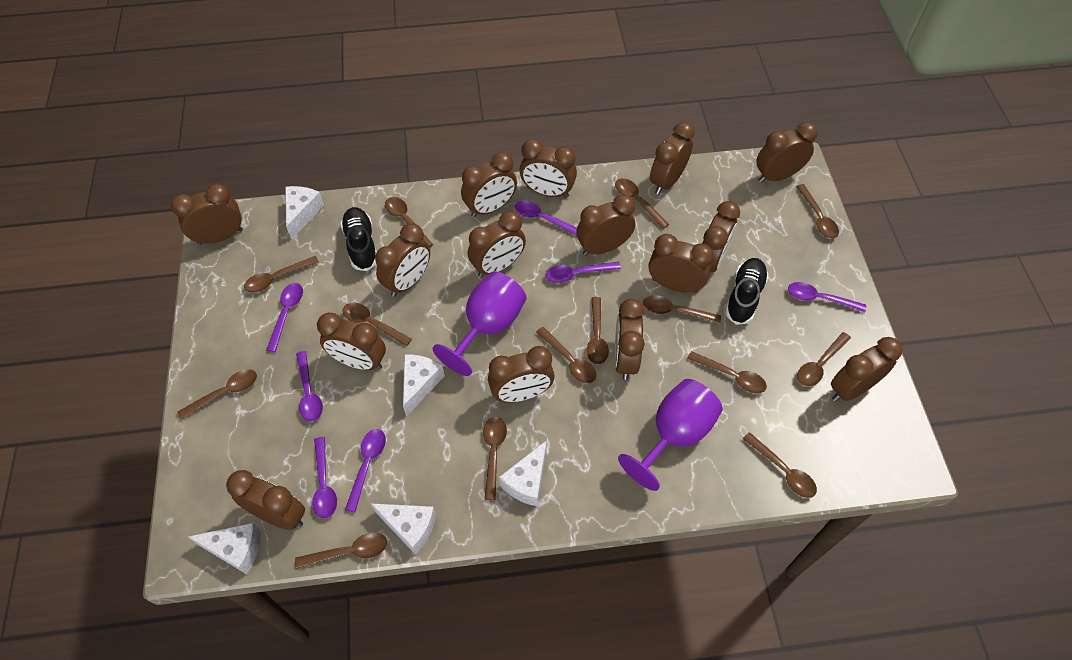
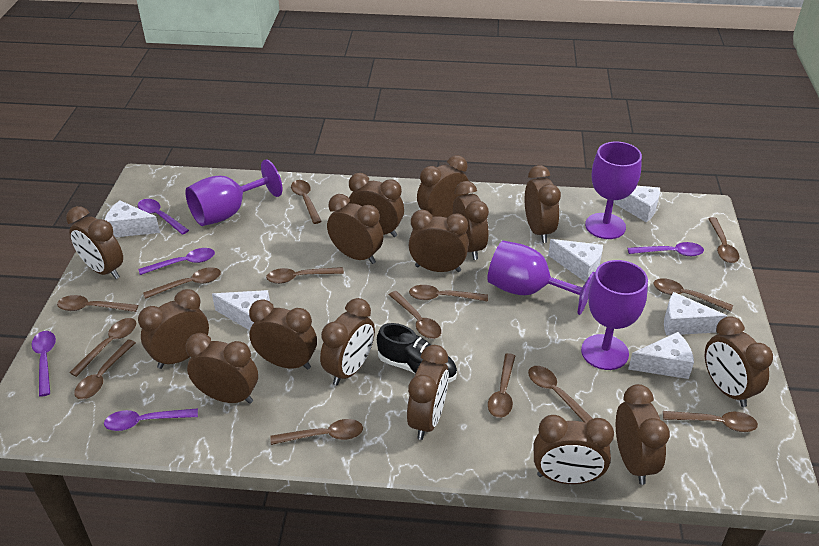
black shoe: [340,207,377,271] [725,258,769,325] = 2 -> [377,323,457,383] = 1
purple goblet: [433,271,526,376] [618,379,723,491] = 2 -> [185,159,282,226] [487,241,595,315] [581,260,648,370] [585,142,642,239] = 4
purple spoon: [266,283,303,352] [296,351,323,422] [312,437,337,518] [345,429,386,513] [515,201,577,236] [546,262,621,283] [788,282,866,312] = 7 -> [32,331,56,397] [104,408,198,431] [138,199,189,235] [139,248,215,275] [628,242,704,256] = 5
white cheese: [188,523,260,574] [285,186,324,239] [370,503,436,555] [403,355,445,417] [499,440,547,506] = 5 -> [105,201,160,237] [212,290,270,330] [548,239,603,282] [613,186,660,222] [628,332,694,379] [664,292,727,336] = 6

